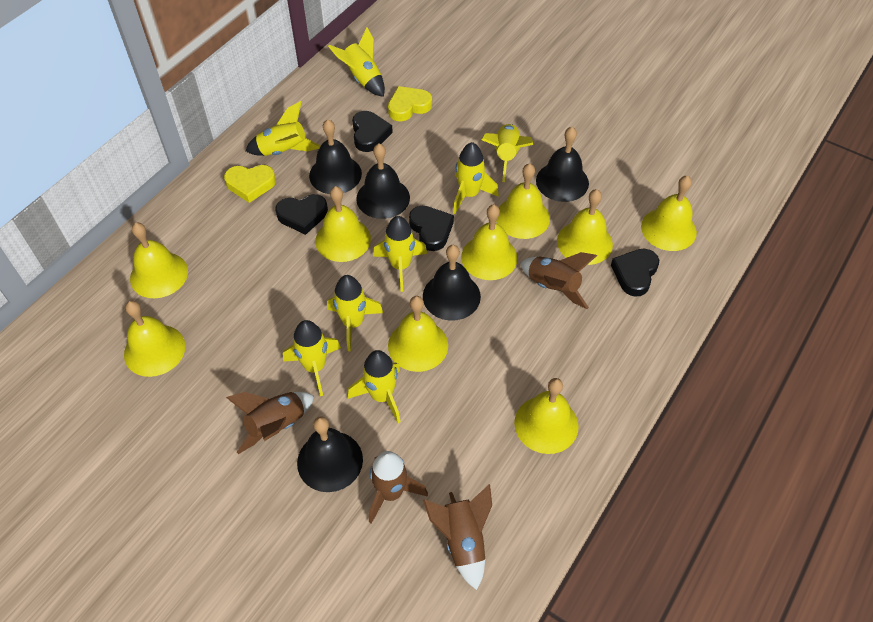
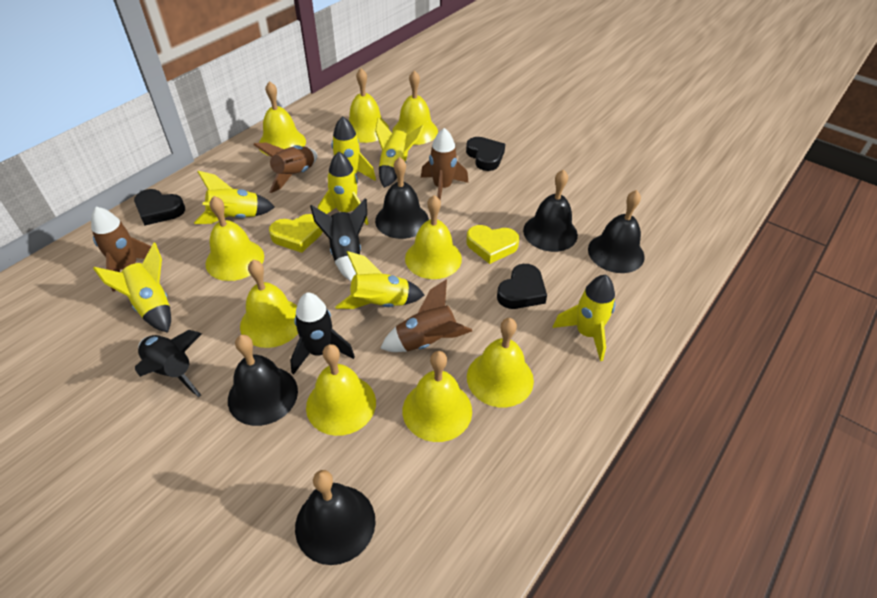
black heart: [275,194,328,235] [352,111,393,152] [409,206,454,251] [611,249,659,297] = 4 -> [134,189,185,226] [466,137,505,171] [497,264,547,309] = 3
black rocket: none = 0 -> [135,330,202,397] [290,292,355,375] [310,198,367,281] = 3
yellow rocket: [245,101,320,156] [283,320,341,396] [327,275,383,351] [328,27,385,97] [348,350,401,423] [373,216,427,292] [453,142,499,214] [481,124,534,182] = 8 -> [93,242,171,333] [194,171,275,224] [318,152,368,225] [328,116,376,189] [335,251,424,309] [375,117,424,188] [553,275,615,361] = 7

